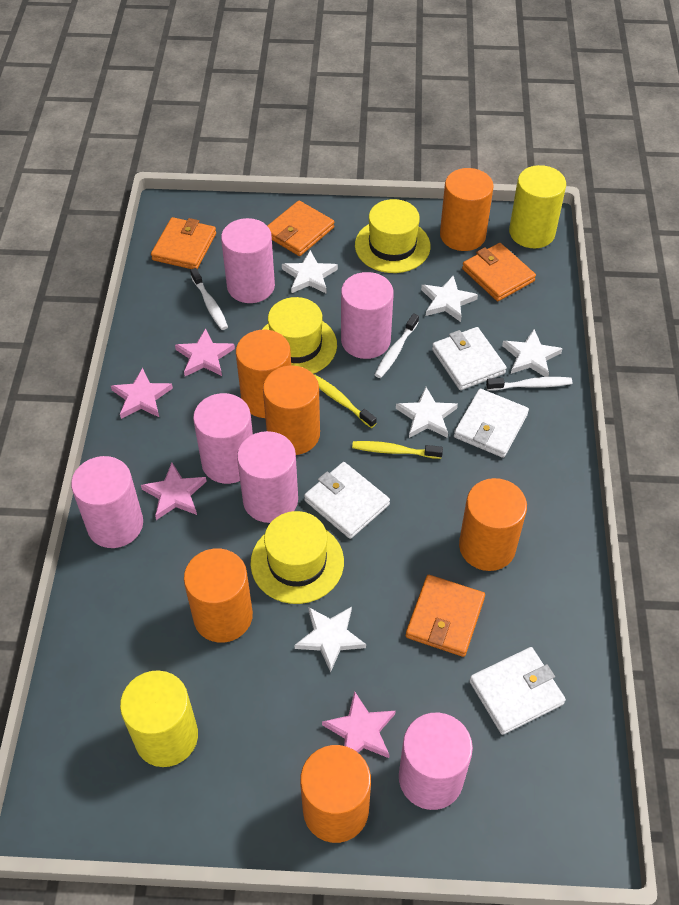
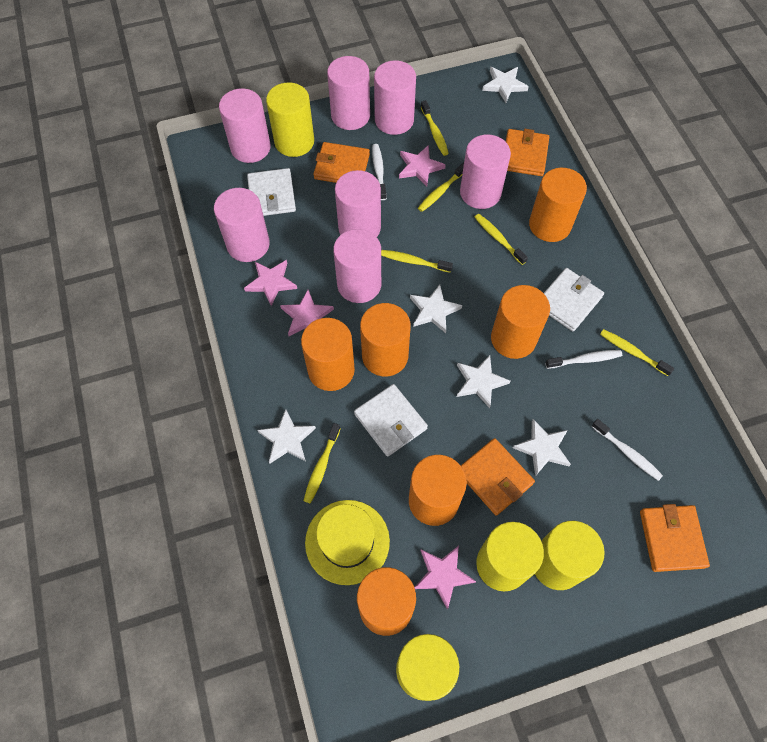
pink cylinder: [71,456,143,548] [193,393,253,484] [221,218,275,303] [237,431,298,523] [341,272,394,359] [399,713,473,810] = 6 -> [214,188,270,262] [219,88,271,163] [327,56,370,130] [333,229,381,303] [335,170,381,237] [374,60,416,135] [460,134,511,209] = 7
white wallet: [304,462,390,539] [432,327,507,390] [454,389,529,458] [469,647,566,735] = 4 -> [247,168,296,216] [354,384,428,457] [544,268,604,331] = 3
yellow cylinder: [120,670,198,767] [509,165,566,248] = 2 -> [266,82,314,157] [396,634,459,701] [476,522,544,591] [535,521,605,590] = 4
yellow hat: [250,511,344,604] [262,297,337,374] [355,199,430,273] = 3 -> [305,500,390,585] = 1
yellow toothbrush: [313,374,377,428] [352,441,443,459] = 2 -> [304,423,341,503] [381,250,453,273] [418,163,464,212] [421,100,449,156] [475,214,528,265] [600,329,674,376] = 6

